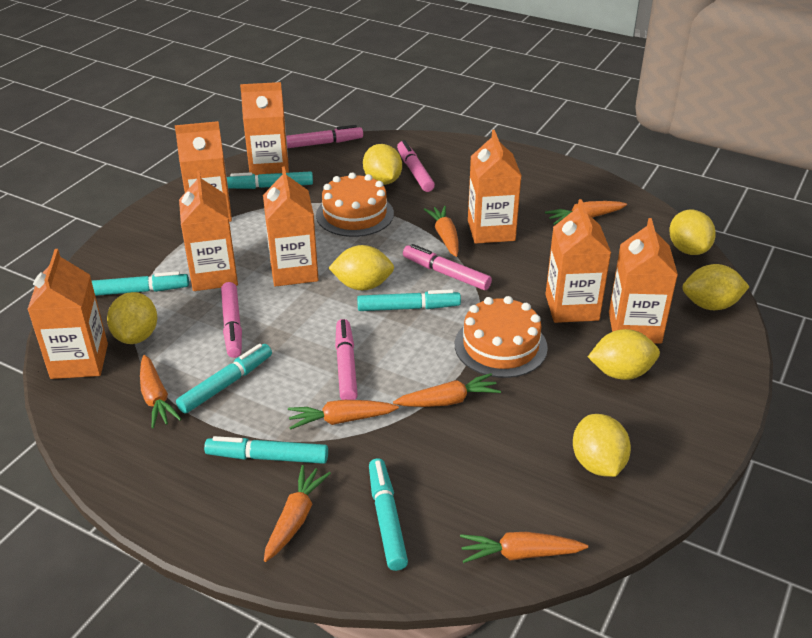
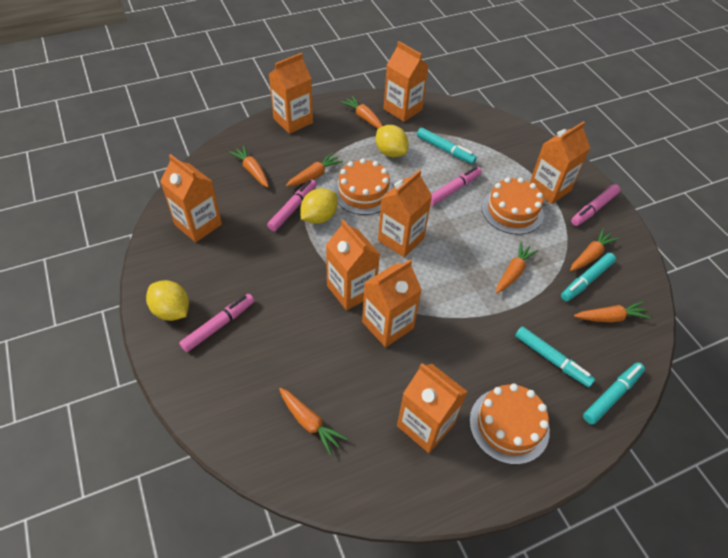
orange cake: [316,172,394,237] [455,296,548,378] = 2 -> [333,158,393,215] [469,384,550,465] [482,177,544,235] = 3
pink marker: [221,282,242,358] [286,125,363,148] [335,319,358,400] [397,140,435,192] [403,244,492,290] = 5 -> [179,294,254,352] [267,179,317,231] [430,167,482,206] [571,184,620,226] = 4
turquoise marker: [92,271,189,296] [176,344,272,414] [204,436,328,464] [227,171,313,189] [357,289,461,311] [369,458,408,571] = 6 -> [417,128,477,164] [515,326,595,387] [561,253,616,301] [583,362,645,425] = 4
yellow lemon: [107,292,157,344] [329,245,394,290] [363,144,402,185] [573,414,631,477] [588,329,660,380] [669,210,716,255] [682,264,750,310] = 7 -> [146,280,189,321] [301,188,338,224] [376,125,408,157] = 3

